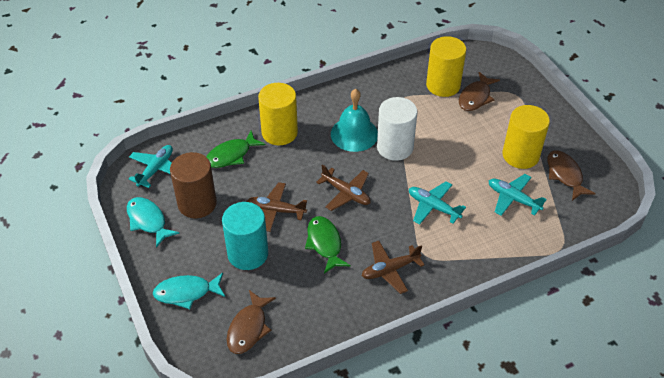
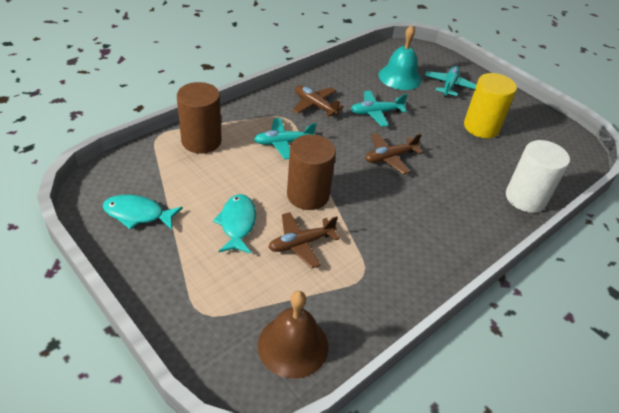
brown bell: none = 0 -> [258,291,328,379] = 1
brown cylinder: [170,152,217,218] = 1 -> [177,82,222,153] [287,134,336,210] = 2
brown fish: [227,290,276,354] [459,72,500,111] [547,150,596,201] = 3 -> none = 0
green fish: [206,131,265,168] [305,216,351,273] = 2 -> none = 0
turquoise cylinder: [222,202,268,270] = 1 -> none = 0
yellow cylinder: [258,83,298,145] [426,36,466,97] [503,105,550,169] = 3 -> [464,73,517,138] = 1

